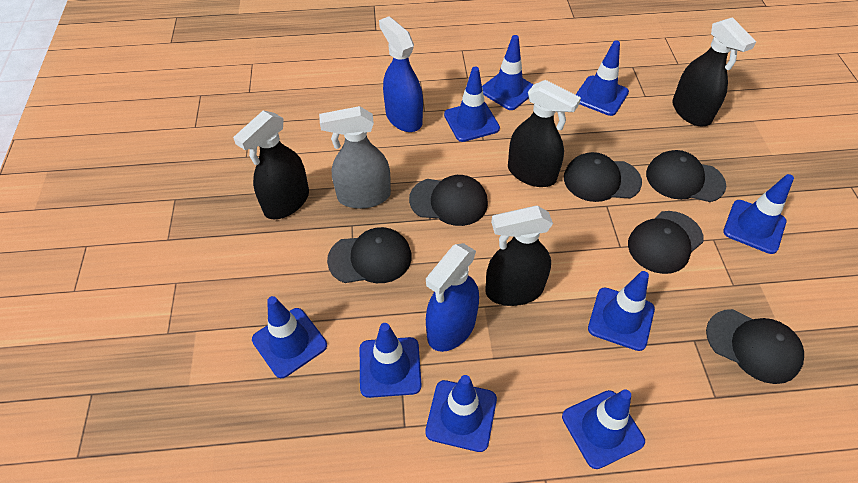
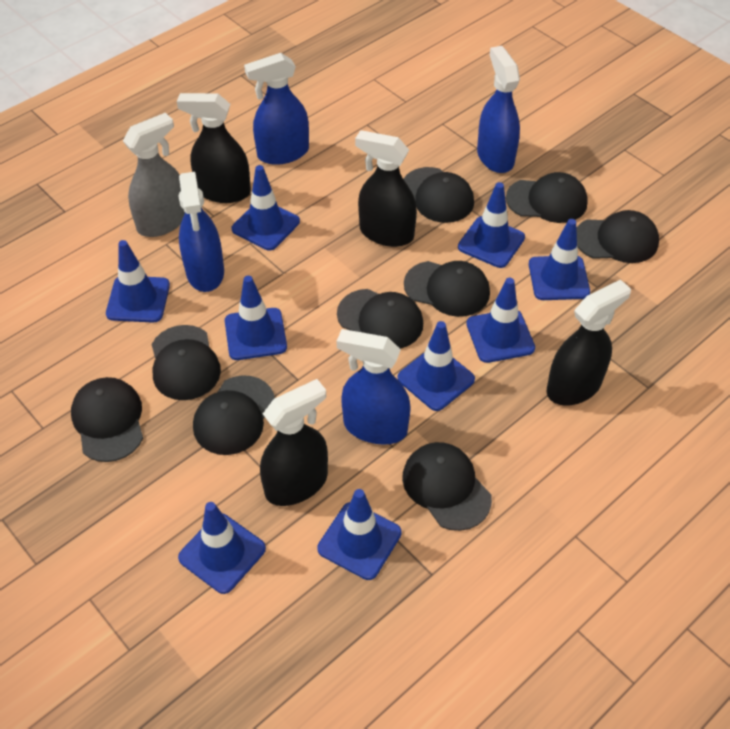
black cap: [327,227,412,283] [409,175,488,226] [564,152,642,202] [628,211,704,274] [646,150,726,202] [706,309,804,384] = 6 -> [71,377,143,462] [152,325,221,400] [193,375,275,455] [337,289,423,349] [402,442,492,531] [404,167,474,223] [404,261,490,317] [506,172,588,223] [576,210,659,263] = 9
blue spray bottle: [379,16,423,132] [426,243,479,352] = 2 -> [179,172,224,292] [244,53,309,165] [337,329,411,445] [477,46,520,173] = 4

